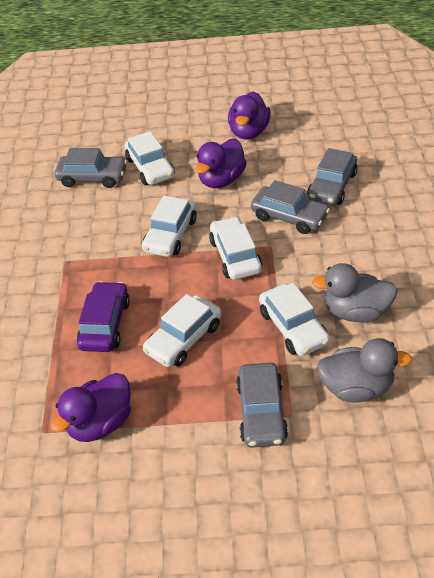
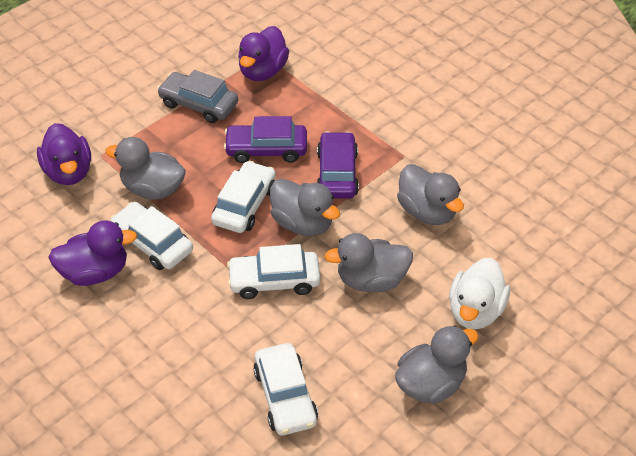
grey car: [54,148,127,188] [236,363,288,447] [251,180,330,234] [307,148,358,205] = 4 -> [157,70,238,123] = 1
grey duck: [312,263,398,322] [317,338,412,403] = 2 -> [105,137,186,200] [270,179,340,236] [324,233,413,292] [395,325,479,404] [397,164,464,225] = 5
purple car: [77,281,130,352] = 1 -> [224,116,307,163] [317,132,359,199] = 2
white car: [125,131,175,185] [142,196,197,257] [143,294,222,367] [209,216,263,280] [259,283,330,356] = 5 -> [110,202,193,270] [211,161,276,233] [227,244,320,299] [253,343,318,435] = 4
white duck: none = 0 -> [449,258,510,329] = 1

